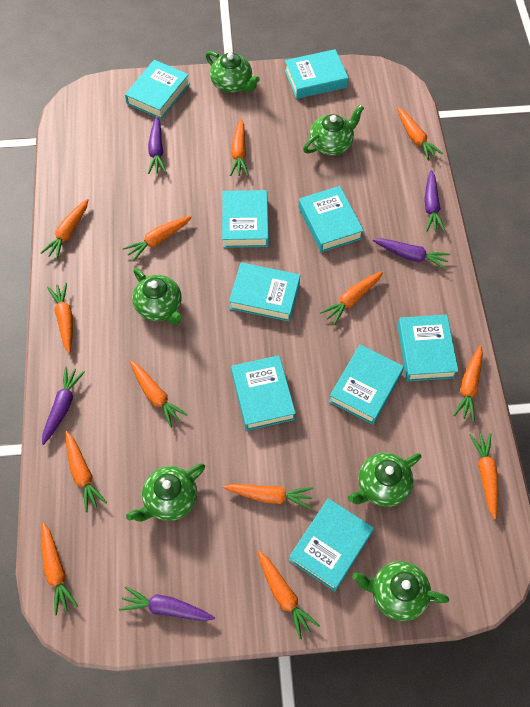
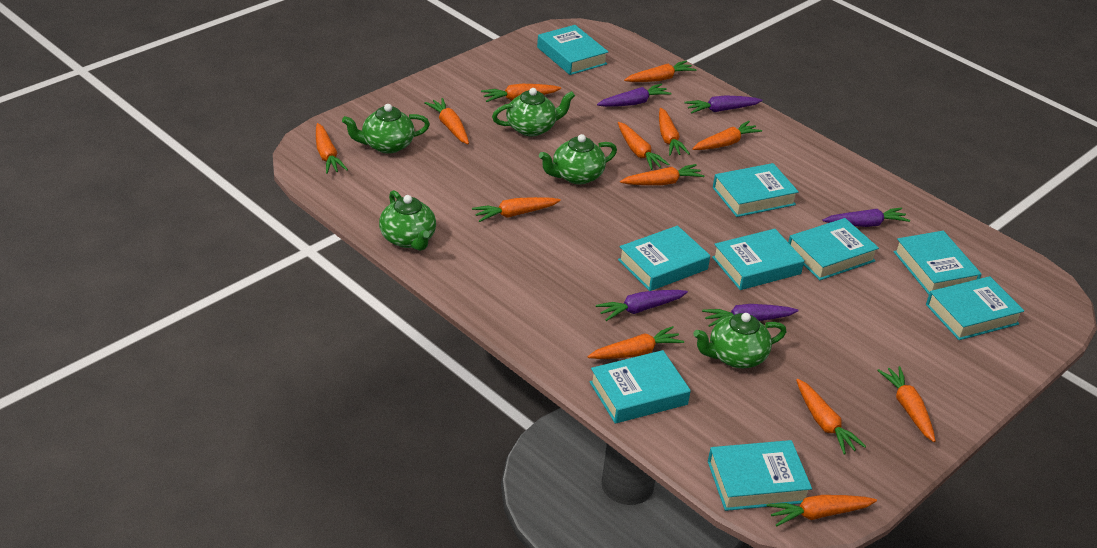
green teapot: [126,463,205,522] [132,268,182,325] [206,51,260,93] [303,104,364,155] [348,453,422,507] [353,561,449,621] = 6 -> [342,104,430,154] [379,190,436,251] [492,88,575,136] [539,134,617,184] [693,313,787,368] = 5

